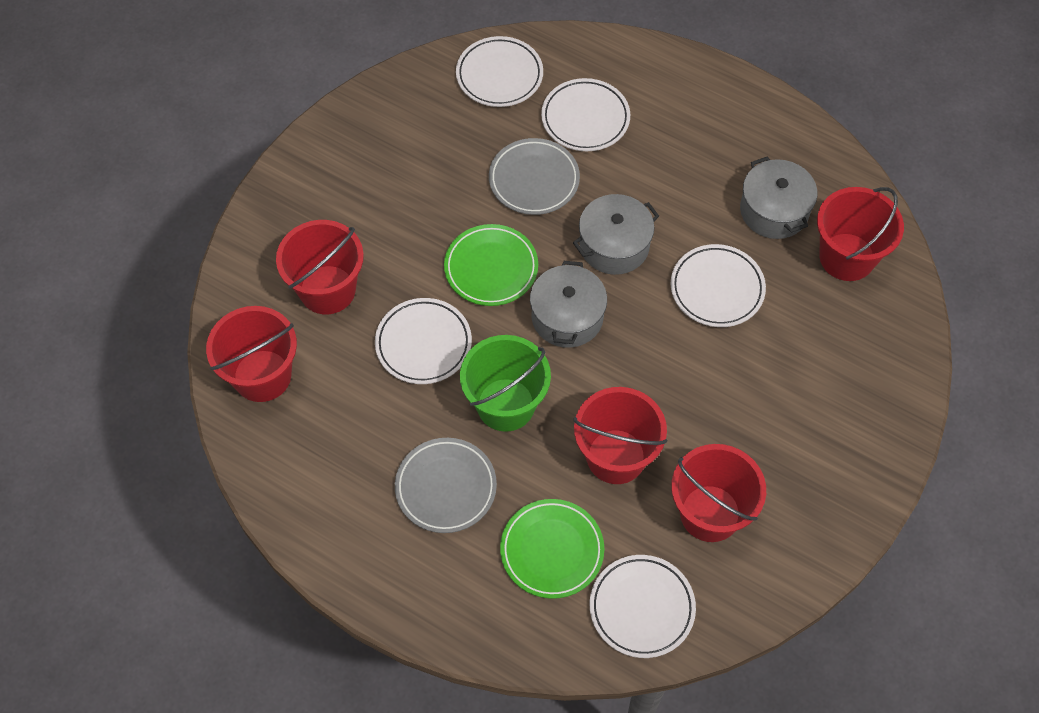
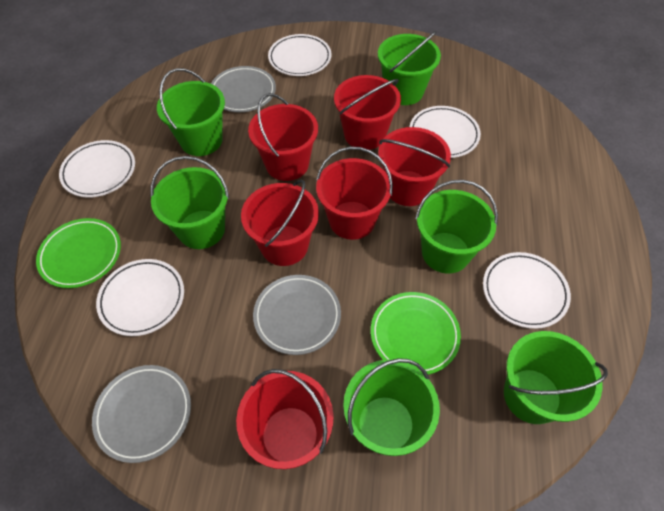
green bucket: [460,335,551,432] = 1 -> [151,156,229,249] [157,68,225,156] [343,358,440,456] [378,31,441,105] [415,180,498,274] [504,331,608,424] = 6
grey plate: [395,438,497,533] [489,138,580,215] = 2 -> [92,365,191,463] [211,66,276,112] [253,275,341,355] = 3
grey pot: [530,261,607,348] [573,194,659,275] [740,156,817,239] = 3 -> none = 0
red bucket: [206,306,297,402] [276,220,364,314] [574,387,667,484] [671,444,766,542] [817,187,904,281] = 5 -> [236,369,334,469] [241,180,319,266] [248,93,318,181] [316,146,393,240] [334,75,401,150] [378,127,451,206] = 6

